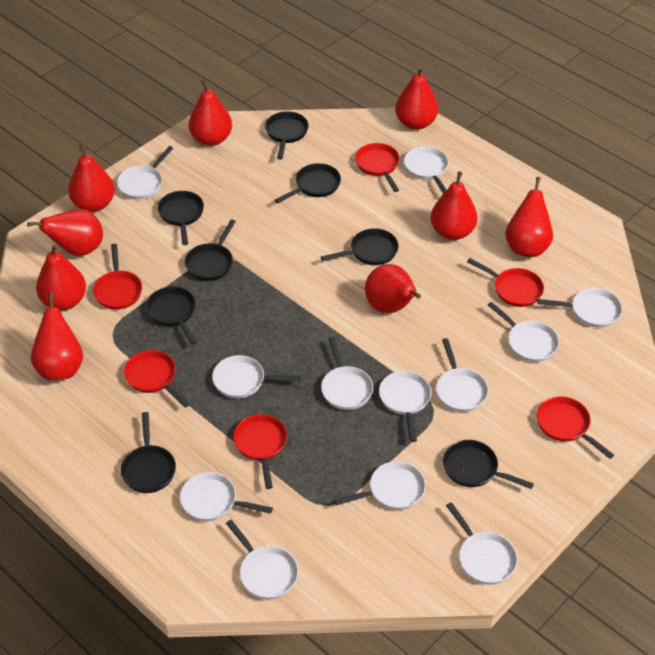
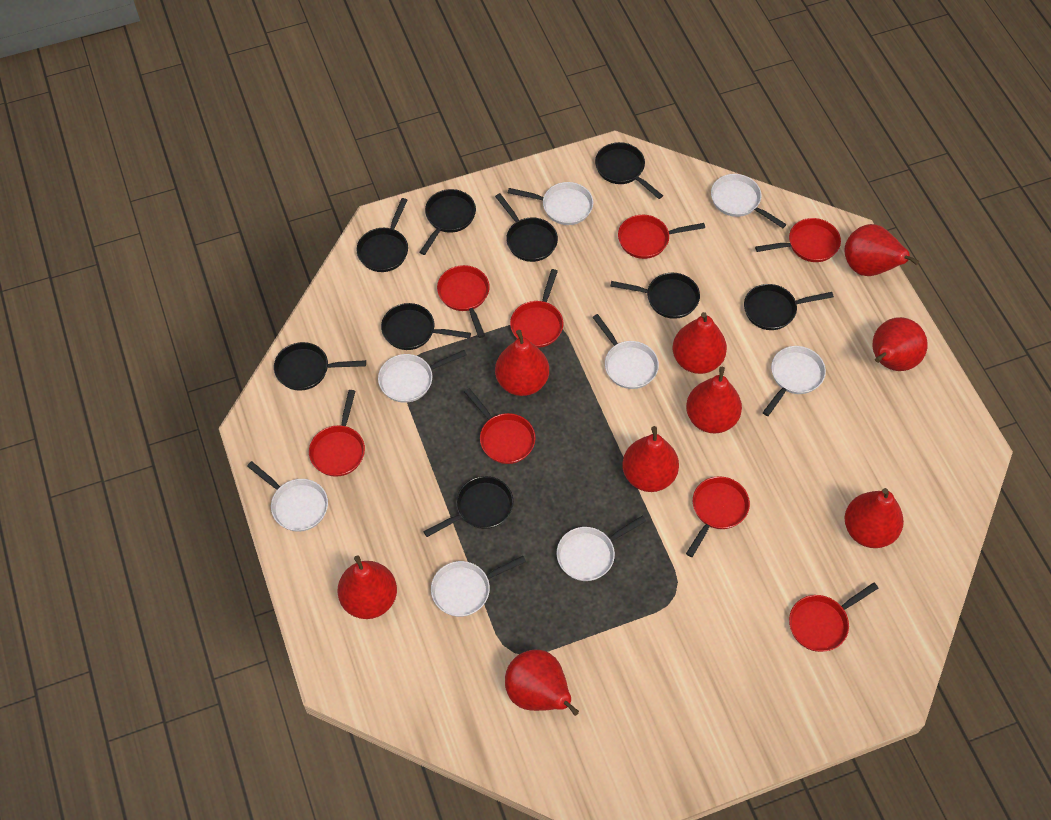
black pan: [121,412,176,493] [146,286,197,345] [158,191,204,245] [185,219,236,281] [265,111,308,160] [275,163,341,203] [321,228,399,265] [443,440,534,489] = 8 -> [274,342,366,391] [356,198,408,272] [381,303,471,350] [419,189,476,255] [423,476,513,537] [495,193,558,262] [595,142,663,199] [610,273,700,319] [744,284,834,330] = 9
red pan: [93,244,142,310] [124,350,190,408] [233,414,287,489] [355,143,400,192] [467,258,544,307] [537,396,614,459] = 6 -> [309,390,365,477] [437,265,490,338] [465,388,536,464] [510,269,563,348] [618,215,705,259] [686,476,750,557] [755,218,841,262] [789,583,878,652] = 8
white pan: [117,146,173,199] [180,472,273,521] [212,355,301,398] [226,519,298,599] [321,337,373,410] [334,461,426,510] [379,371,431,442] [404,146,448,194] [436,338,489,412] [446,502,518,585] [488,302,559,362] [537,288,622,328] = 12 -> [247,461,328,532] [378,350,467,403] [431,556,526,617] [508,182,593,225] [557,516,646,581] [593,314,659,389] [711,174,786,228] [763,346,826,416] = 8

